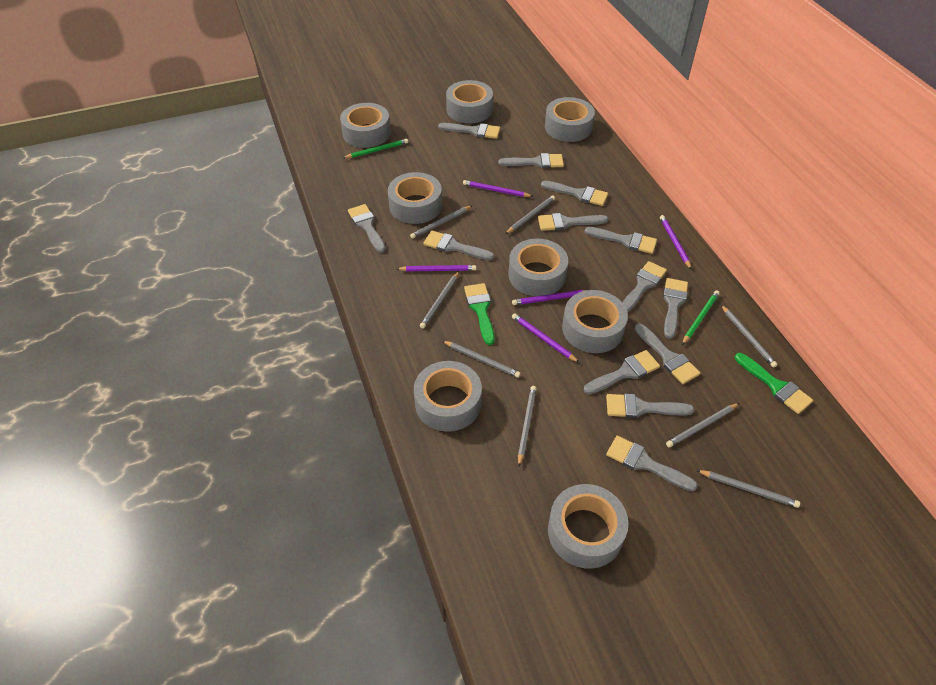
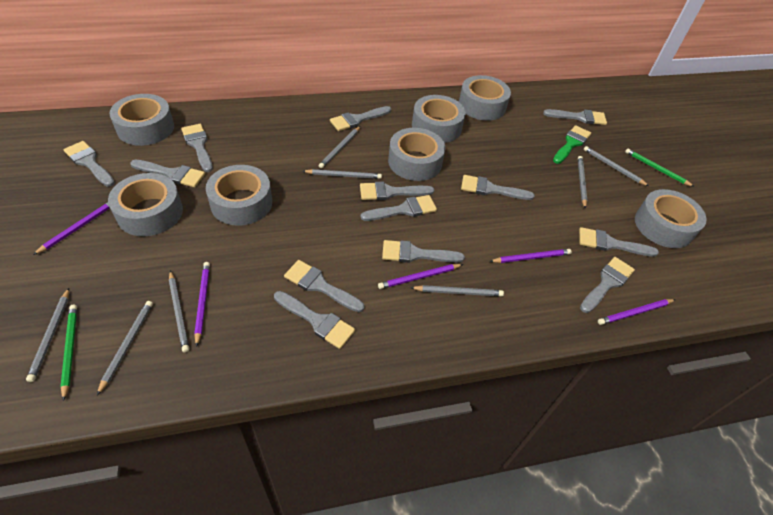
green brush: [464,283,495,345] [735,353,813,414] = 2 -> [553,125,591,164] = 1
grey tape: [340,103,391,148] [388,172,442,224] [414,361,482,432] [446,80,493,123] [508,238,568,296] [545,97,595,142] [548,484,629,569] [562,290,628,353] = 8 -> [108,173,183,236] [109,94,174,146] [206,165,272,226] [388,128,445,181] [412,95,466,143] [459,75,511,121] [635,189,707,248] = 7

